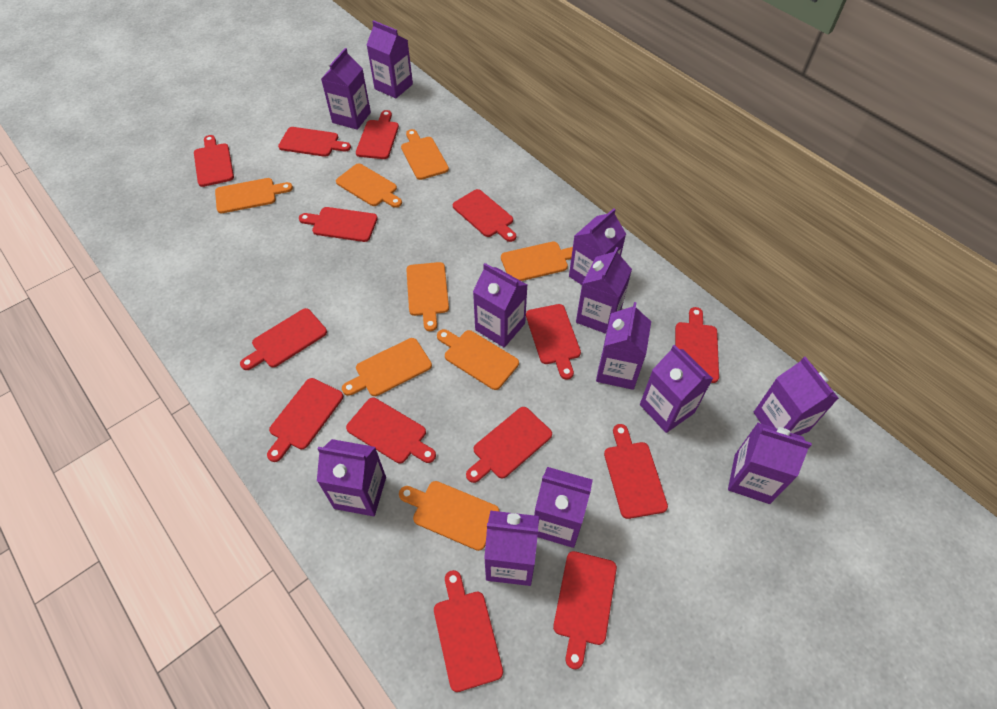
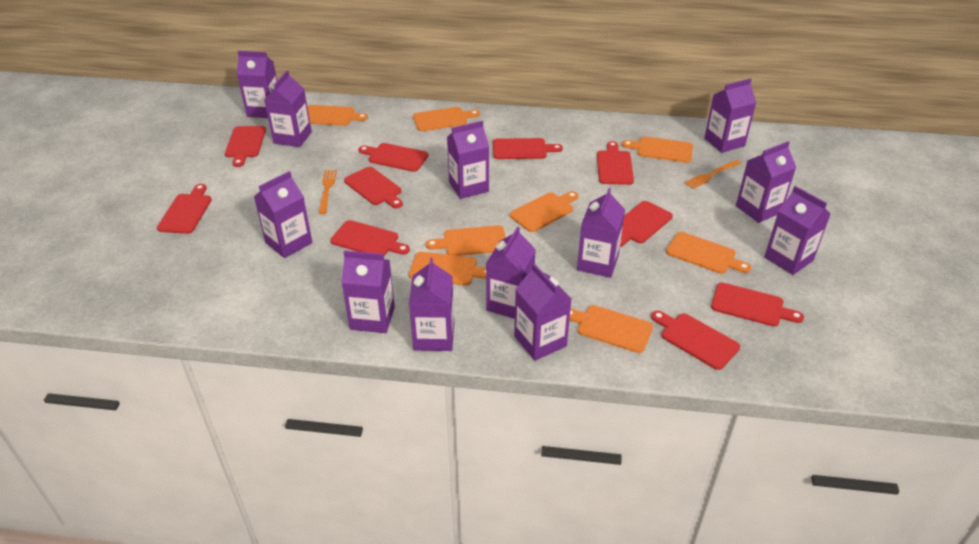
orange fork: none = 0 -> [319,170,337,214] [684,160,741,189] = 2
red cutting board: [194,135,234,187] [240,308,327,370] [267,378,343,462] [278,127,351,157] [299,207,378,242] [346,398,436,463] [356,110,399,159] [434,570,503,692] [453,189,516,242] [466,407,552,483] [526,304,581,380] [553,551,617,669] [604,424,668,519] [675,307,719,383] = 14 -> [157,184,212,234] [225,126,266,167] [330,220,410,256] [344,167,403,208] [358,143,428,172] [493,138,563,159] [597,141,634,185] [620,201,673,247] [651,311,740,370] [711,282,804,327] = 10

